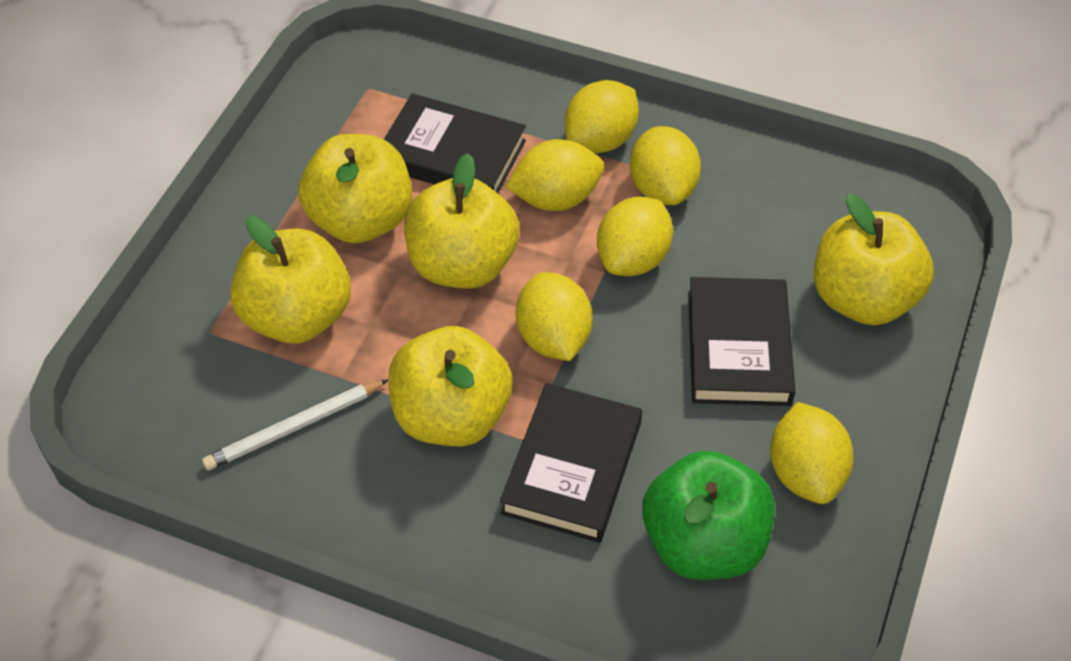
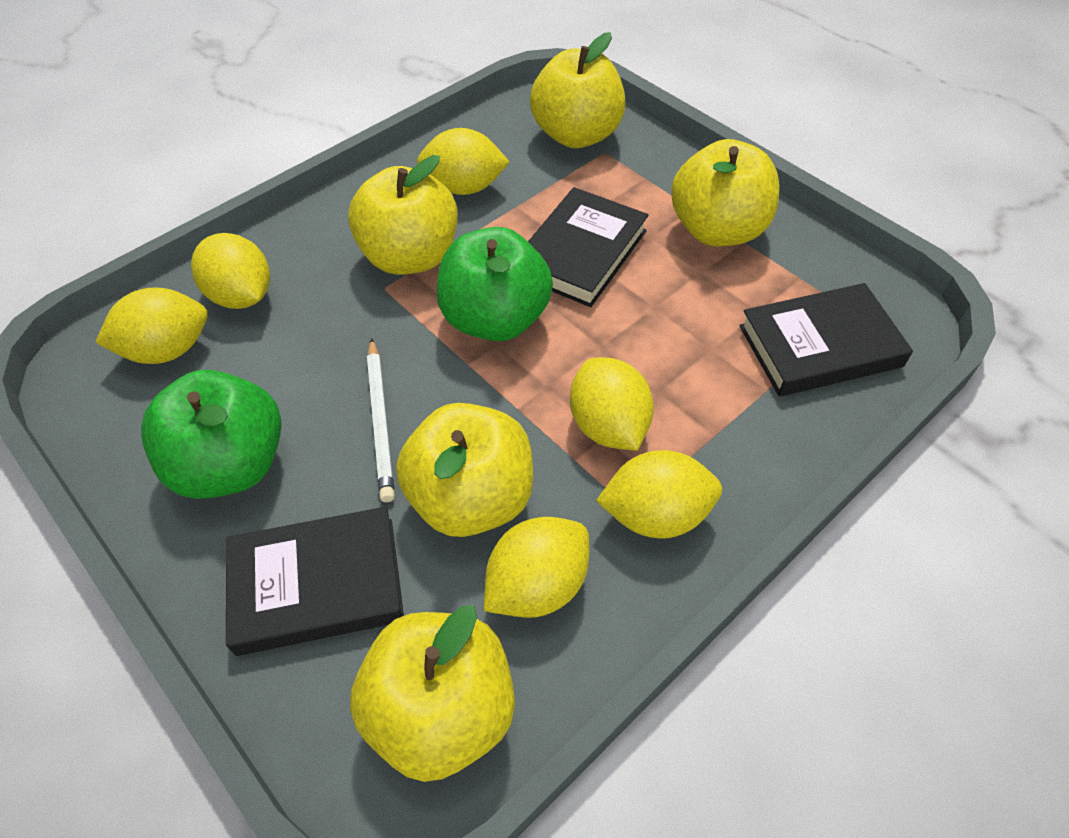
green apple: [642,451,775,580] = 1 -> [141,370,282,499] [437,227,553,341] = 2

